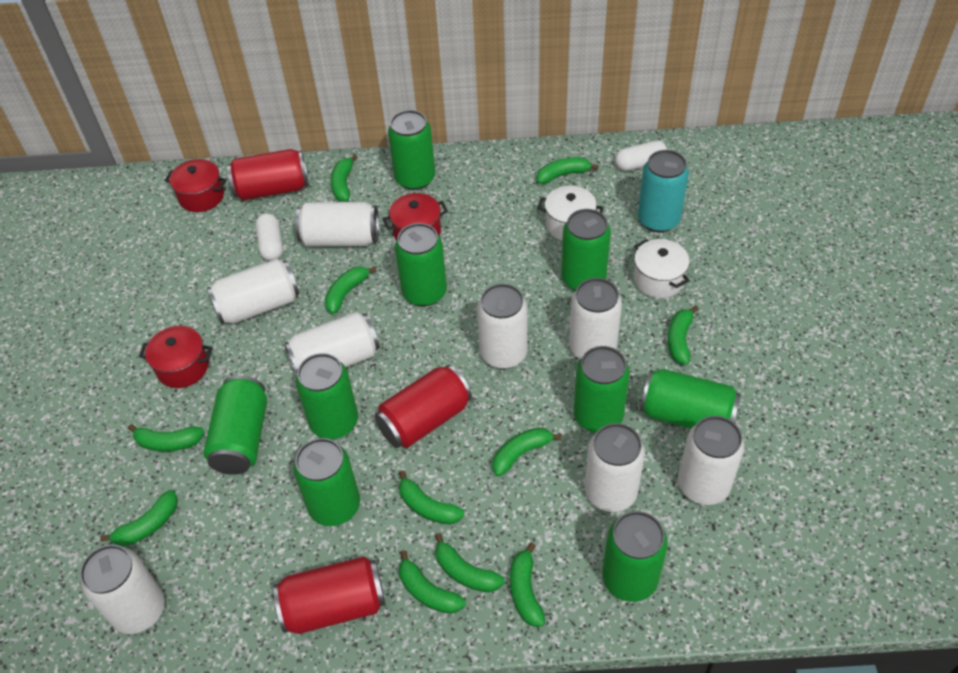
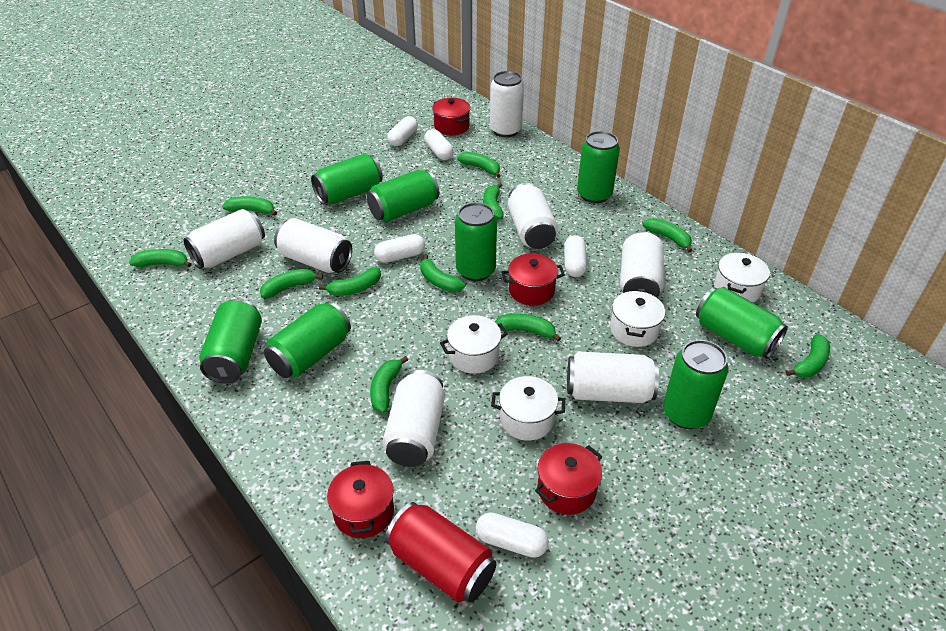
green can: [203,375,267,475] [293,438,360,526] [295,353,358,439] [388,110,435,190] [395,223,447,306] [561,209,611,291] [574,346,630,433] [602,511,668,602] [640,369,741,429] = 9 -> [199,299,262,384] [264,301,351,378] [311,153,383,204] [367,170,440,222] [455,202,497,281] [577,131,620,203] [663,340,729,429] [696,287,788,359] = 8
red can: [227,149,309,200] [273,556,385,634] [375,365,472,448] = 3 -> [385,502,496,603] = 1
red pot: [139,326,212,388] [165,159,227,212] [383,193,448,240] = 3 -> [327,461,394,538] [432,98,471,135] [501,253,565,306] [535,443,602,515] = 4
turquoise can: [638,150,689,232] = 1 -> none = 0
white can: [80,545,165,634] [207,259,299,324] [284,312,380,376] [295,202,379,247] [477,284,528,369] [569,278,622,359] [585,423,645,512] [678,416,744,505] = 8 -> [183,209,265,269] [274,218,352,273] [382,370,445,467] [490,71,524,137] [508,183,558,249] [567,351,659,403] [620,232,664,298] = 7
white capsule: [255,213,283,261] [615,141,667,171] = 2 -> [374,234,425,263] [387,116,418,146] [424,129,454,160] [476,512,549,558] [564,235,587,277] = 5
white pot: [537,186,604,241] [634,239,690,298] = 2 -> [440,315,508,374] [491,376,565,441] [610,290,665,347] [714,252,770,303] = 4

